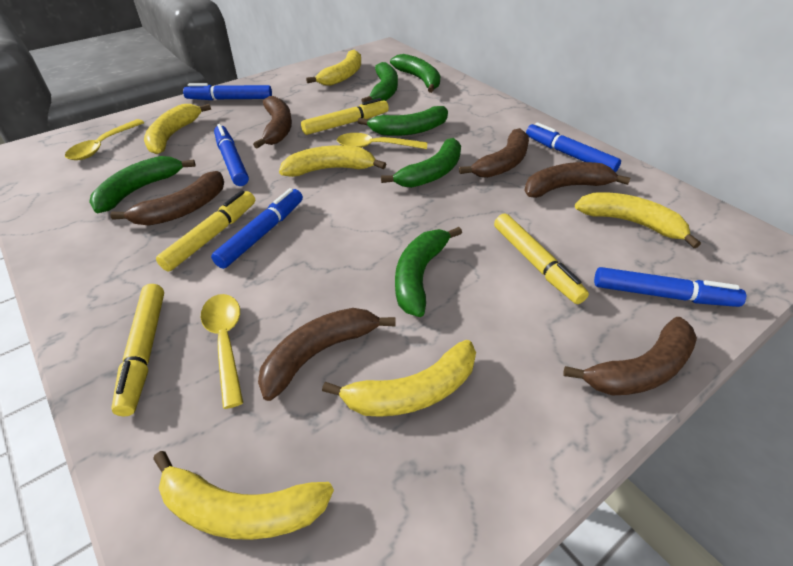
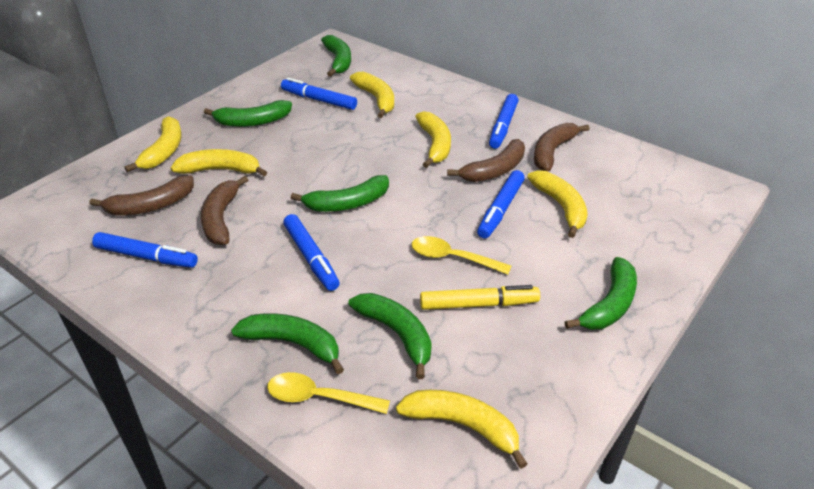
brown banana: [110,171,224,225] [253,96,292,149] [258,308,396,401] [459,128,529,178] [524,162,630,198] [564,317,697,396] = 6 -> [90,175,194,216] [201,176,248,245] [447,139,525,182] [534,123,590,172] = 4
yellow marker: [111,284,164,416] [156,190,255,272] [301,98,389,135] [494,214,589,304] = 4 -> [420,285,540,310] = 1
yellow spoon: [65,119,144,160] [201,294,243,409] [337,133,427,149] = 3 -> [267,372,390,414] [412,236,511,274] = 2

